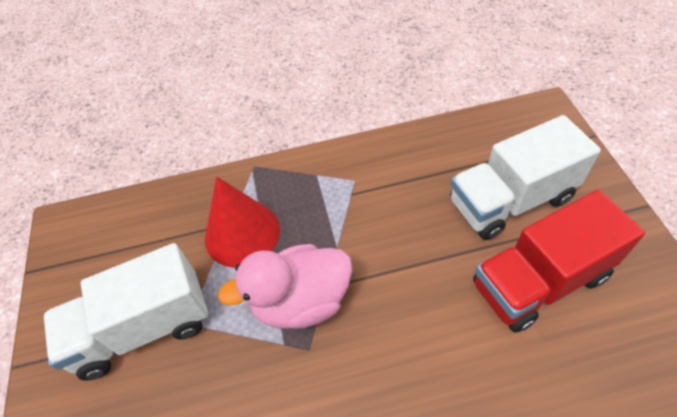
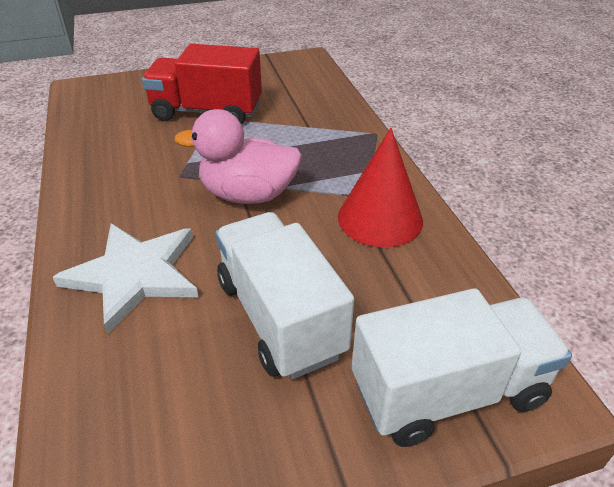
white star: none = 0 -> [53,223,199,334] = 1

